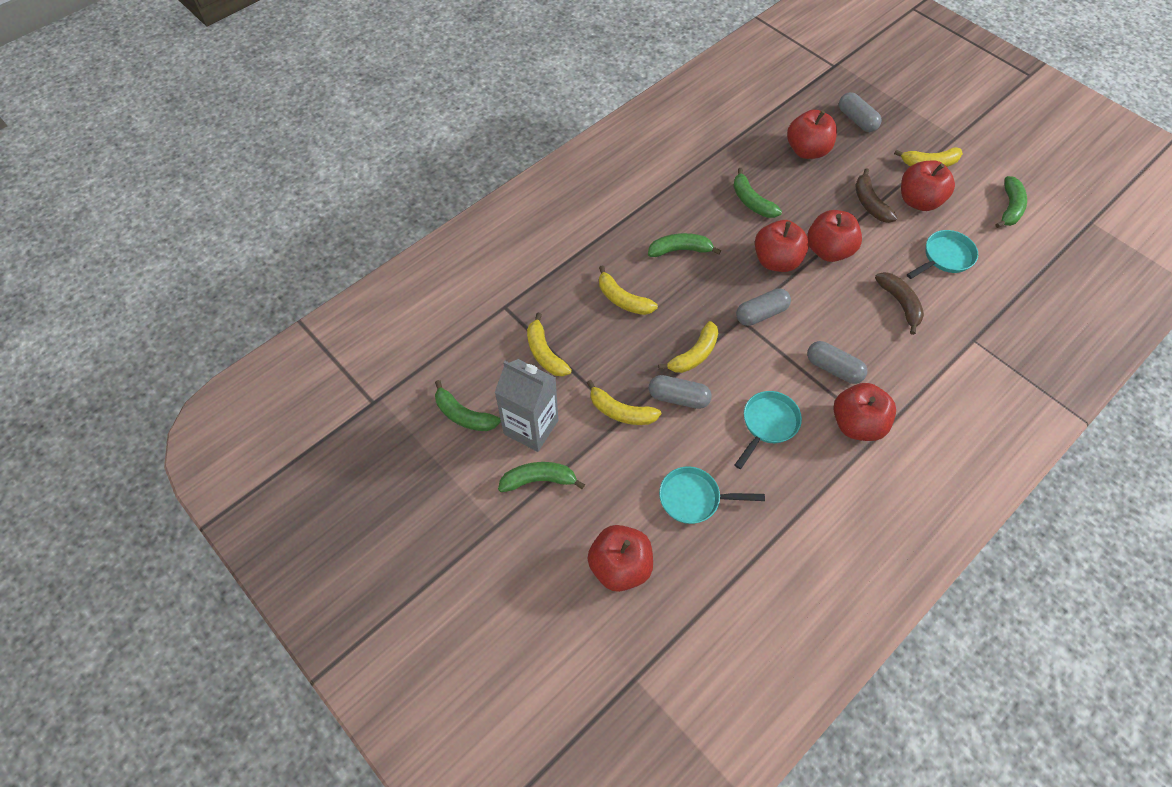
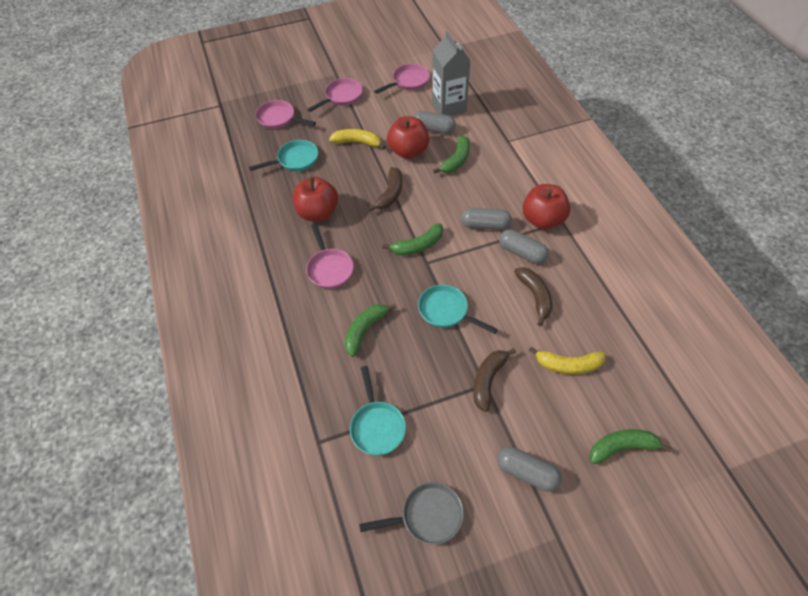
brown banana: [855,168,898,223] [875,272,924,335] = 2 -> [368,167,402,211] [473,348,516,412] [514,267,552,326] = 3
green banana: [435,380,501,431] [498,462,585,492] [648,233,721,257] [733,168,782,218] [996,176,1027,228] = 5 -> [344,304,396,357] [382,223,443,256] [433,135,470,174] [589,429,672,464] = 4
grey pan: none = 0 -> [359,482,464,545] = 1
pink pan: none = 0 -> [255,100,316,129] [306,224,354,289] [307,78,363,112] [374,64,430,94] = 4
red apple: [587,525,653,592] [755,220,809,272] [787,110,837,159] [807,210,862,262] [833,383,896,441] [901,160,955,211] = 6 -> [292,177,338,221] [387,116,429,159] [522,184,570,229] = 3
yellow banana: [527,313,572,376] [587,380,662,425] [599,266,658,315] [658,321,719,373] [894,147,963,167] = 5 -> [329,129,385,150] [529,346,606,374] = 2

